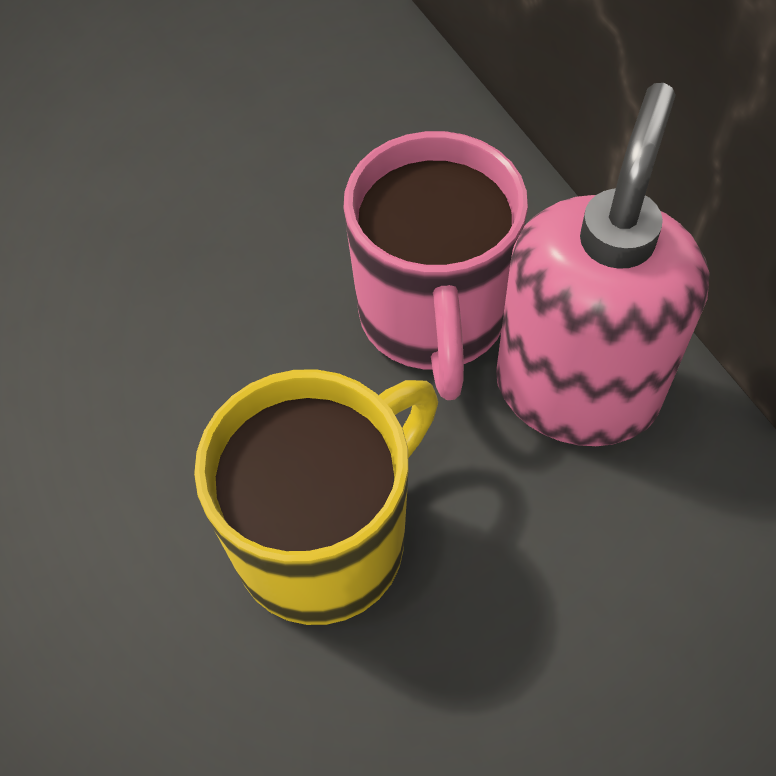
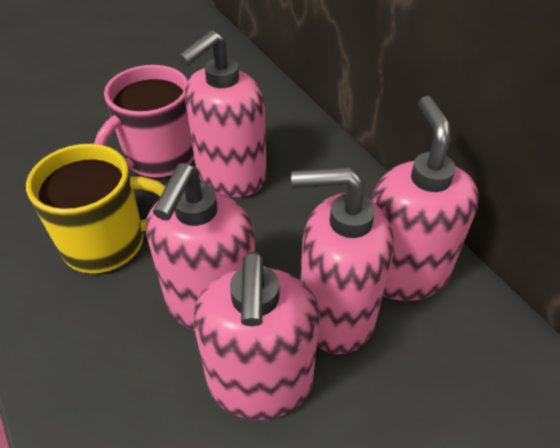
pink soap dispenser: [496,83,710,446] = 1 -> [146,163,255,331] [178,30,267,197] [193,251,320,420] [291,167,394,354] [372,96,479,301] = 5

